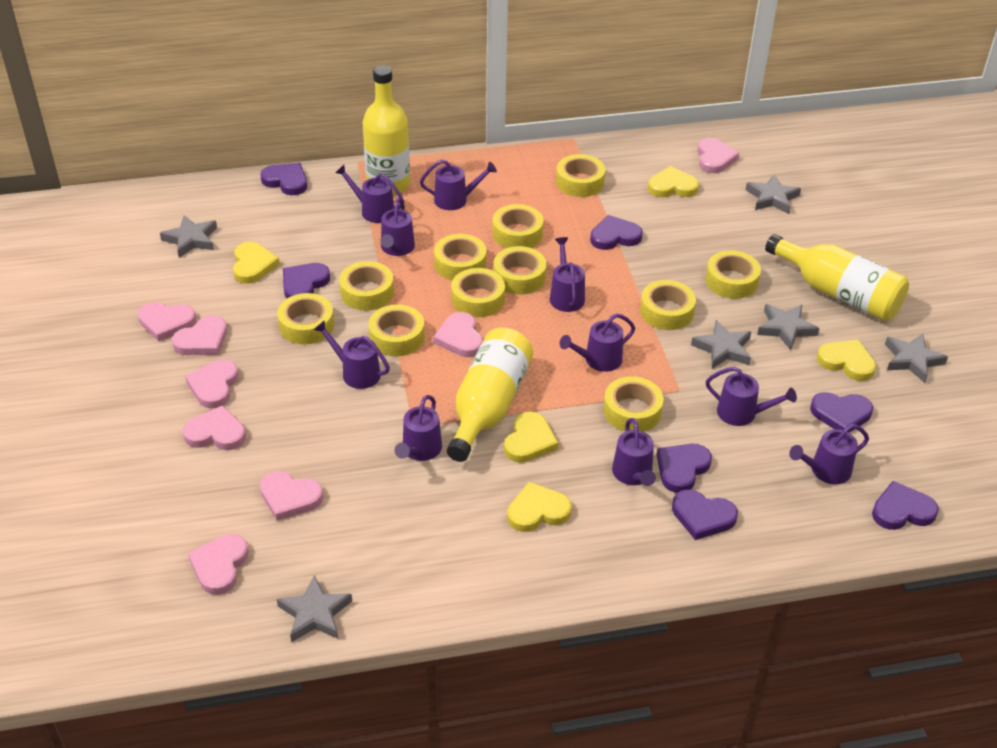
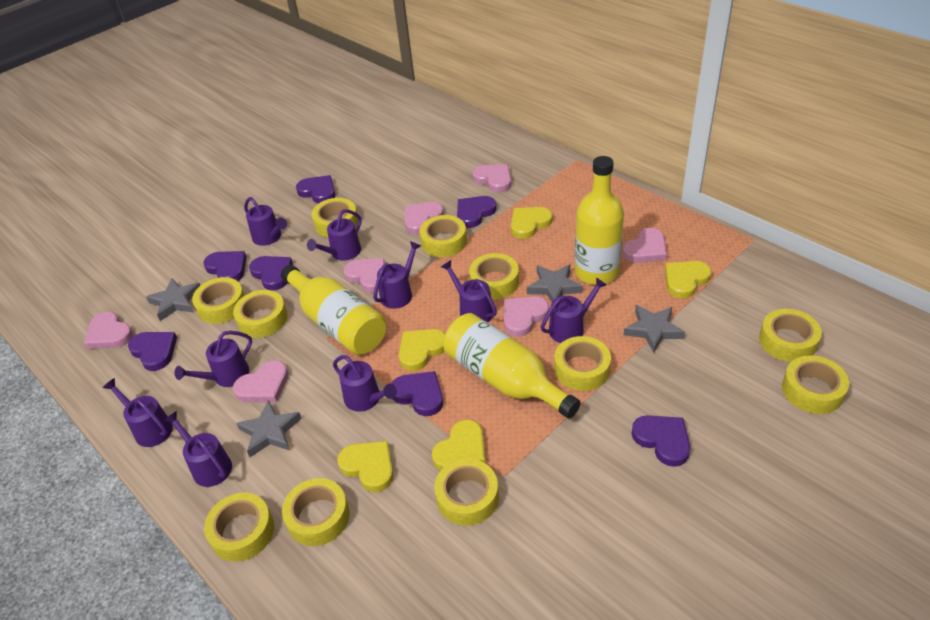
grey star: [160,215,217,258] [277,575,352,642] [691,320,751,369] [746,174,801,214] [757,304,820,351] [885,334,948,383] = 6 -> [146,278,200,321] [236,400,302,457] [527,265,583,302] [624,305,685,353] = 4
pink heart: [138,302,196,342] [172,315,227,355] [182,405,246,450] [185,359,239,408] [188,534,249,595] [260,471,323,521] [433,312,483,357] [697,138,739,173] = 8 -> [84,312,133,349] [233,360,289,402] [344,258,385,293] [405,202,444,234] [472,164,511,193] [504,296,549,337] [623,228,667,263] = 7
purple watering can: [314,320,390,389] [335,165,404,223] [380,198,415,256] [394,395,442,461] [420,160,497,210] [550,237,585,312] [560,313,635,372] [612,418,656,486] [706,367,797,426] [789,424,869,484] = 10 -> [103,378,173,447] [164,411,232,487] [175,331,252,387] [244,197,287,246] [307,209,362,261] [333,355,397,412] [373,241,421,309] [441,260,497,322] [541,277,607,343] = 9

